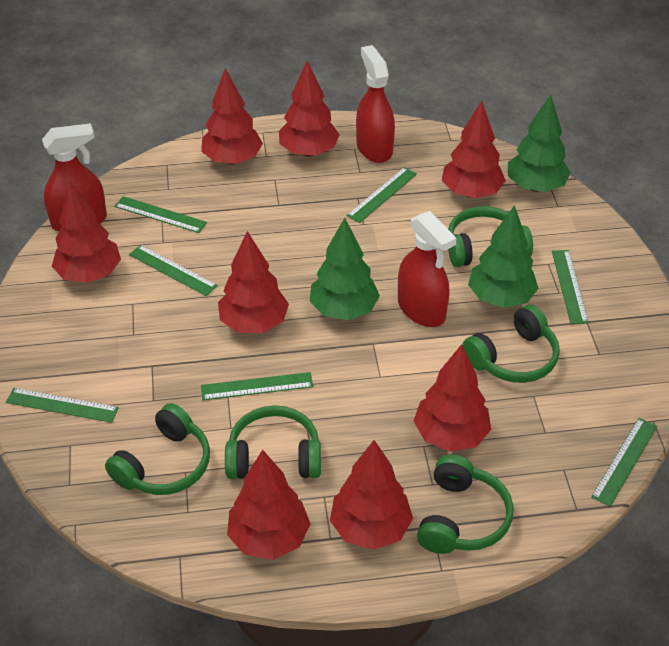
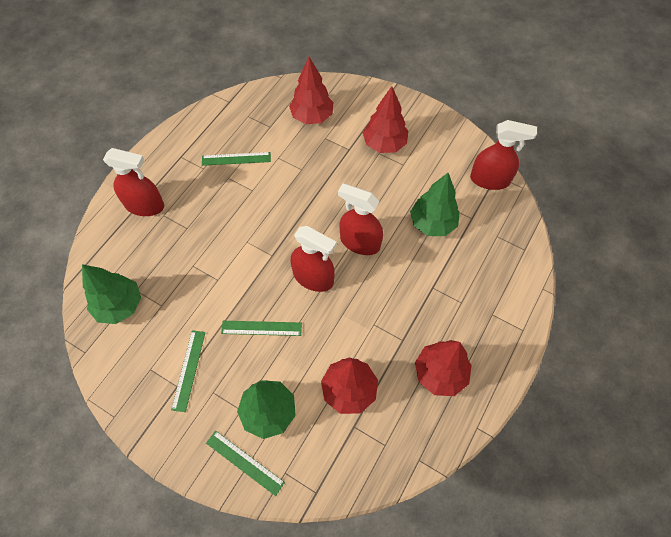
green headphones: [105,403,210,495] [225,405,321,479] [417,454,513,554] [448,206,533,267] [462,304,560,383] = 5 -> none = 0
green ruler: [6,388,119,423] [114,196,207,233] [129,245,218,296] [201,372,313,400] [346,167,417,223] [552,250,589,324] [591,418,657,507] = 7 -> [171,330,205,412] [202,152,271,166] [206,431,285,496] [221,321,302,336] = 4
red spray bottle: [42,123,107,231] [356,45,395,163] [398,211,456,327] = 3 -> [103,148,164,216] [291,226,337,292] [338,183,383,255] [470,120,537,190] = 4
red tree: [52,182,121,283] [201,68,263,165] [218,231,289,333] [227,450,310,560] [279,61,340,157] [330,440,413,550] [413,344,491,451] [442,101,506,198] = 8 -> [289,57,334,124] [321,358,378,414] [363,86,408,153] [415,340,472,396] = 4

